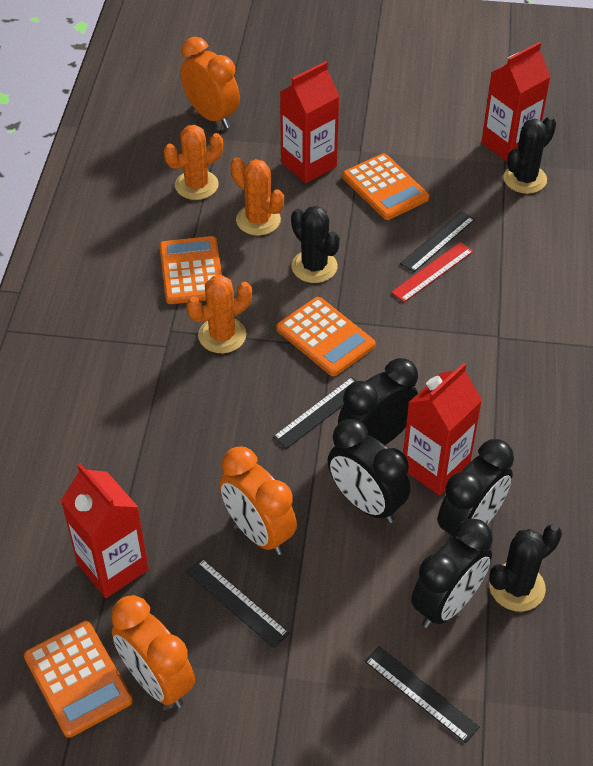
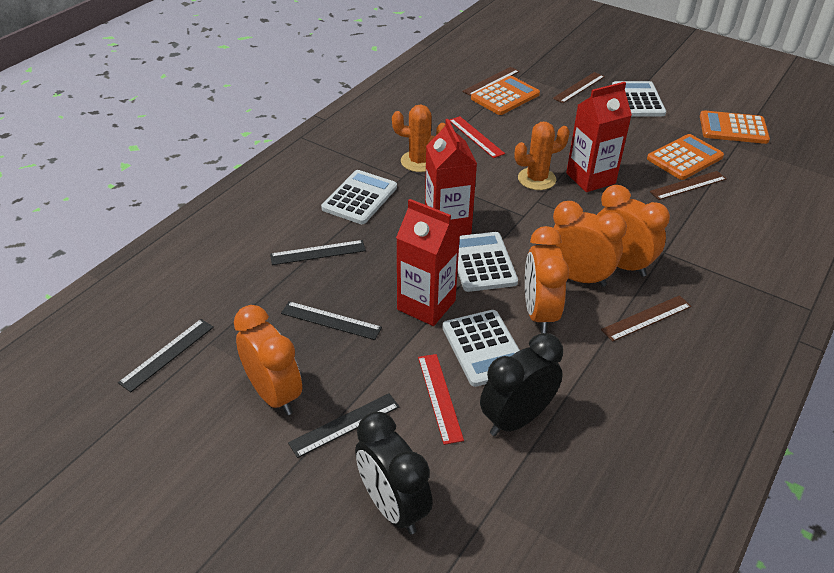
black cactus: [291,206,340,283] [489,524,562,611] [503,116,556,194] = 3 -> none = 0
black clock: [328,419,410,523] [338,358,418,445] [411,518,493,628] [437,439,514,540] = 4 -> [355,412,433,534] [480,333,563,436] = 2
brown ruler: none = 0 -> [462,67,520,96] [553,72,605,103] [601,295,692,342] [650,171,727,200] = 4
orange cactus: [164,125,223,200] [187,275,252,353] [230,157,284,236] = 3 -> [392,105,445,172] [514,122,570,190] = 2
orange calculator: [24,621,133,738] [160,236,222,304] [276,297,376,376] [342,153,429,220] = 4 -> [471,76,540,115] [647,134,724,180] [700,110,770,144] = 3
orange clock: [111,595,195,708] [180,37,240,128] [219,447,297,555] = 3 -> [234,305,302,415] [525,226,569,333] [546,201,627,287] [597,185,670,277] = 4
red carton: [61,463,149,598] [280,61,340,183] [403,363,482,495] [482,42,551,162] = 4 -> [396,199,460,326] [425,119,477,236] [566,82,632,192] = 3
red ruler: [391,242,473,302] = 1 -> [418,354,464,445] [449,116,505,158] = 2
white calculator: none = 0 -> [321,170,397,224] [443,310,520,387] [457,232,518,292] [612,81,666,117] = 4

